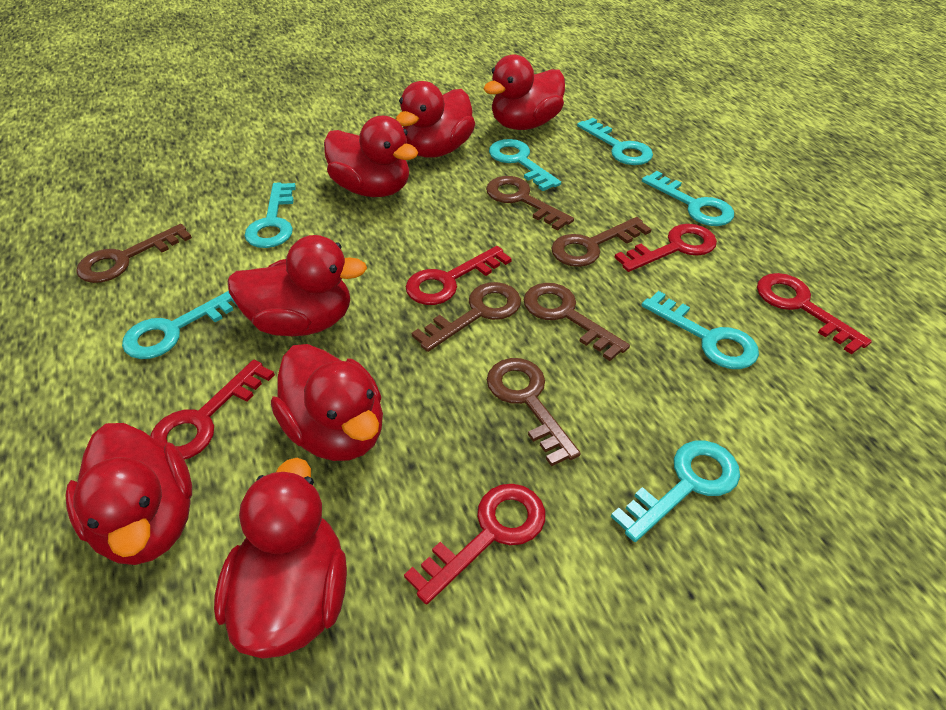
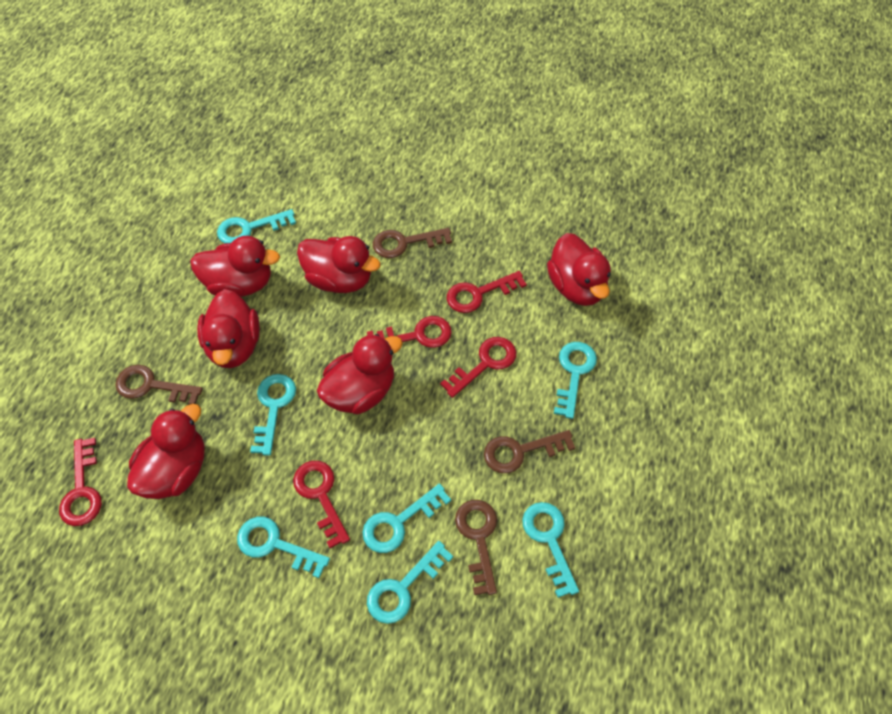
brown key: [76,224,192,283] [412,282,521,352] [486,176,574,231] [487,358,581,466] [523,283,630,361] [551,217,651,267] = 6 -> [115,365,203,405] [373,228,452,258] [455,500,497,595] [484,430,575,473] = 4
red duck: [65,423,192,565] [214,458,347,659] [227,235,367,336] [271,344,383,461] [324,116,418,197] [396,81,475,157] [483,54,565,130] = 7 -> [127,404,205,499] [190,236,280,297] [197,289,260,368] [297,236,381,293] [317,334,403,414] [547,233,611,306] = 6

